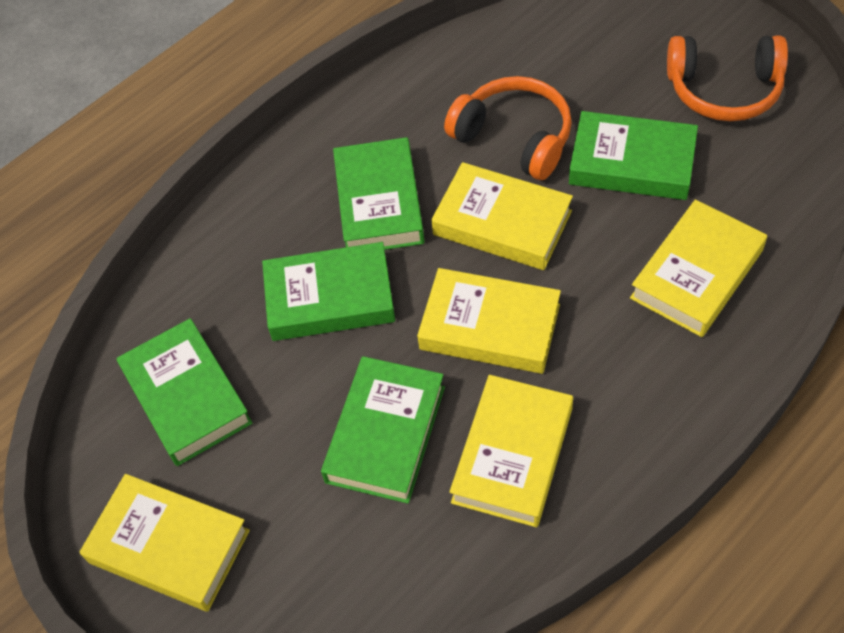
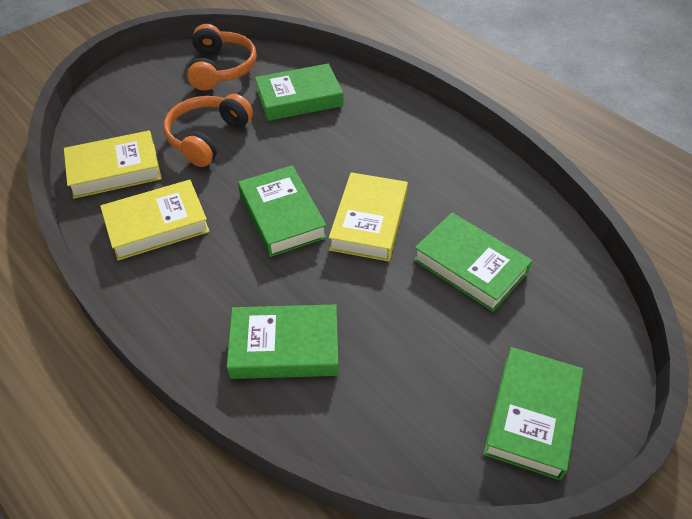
yellow book: [80,474,250,612] [417,268,561,374] [431,162,573,270] [449,375,573,527] [630,199,767,337] = 5 -> [64,130,162,199] [100,180,210,260] [329,172,408,262] = 3

